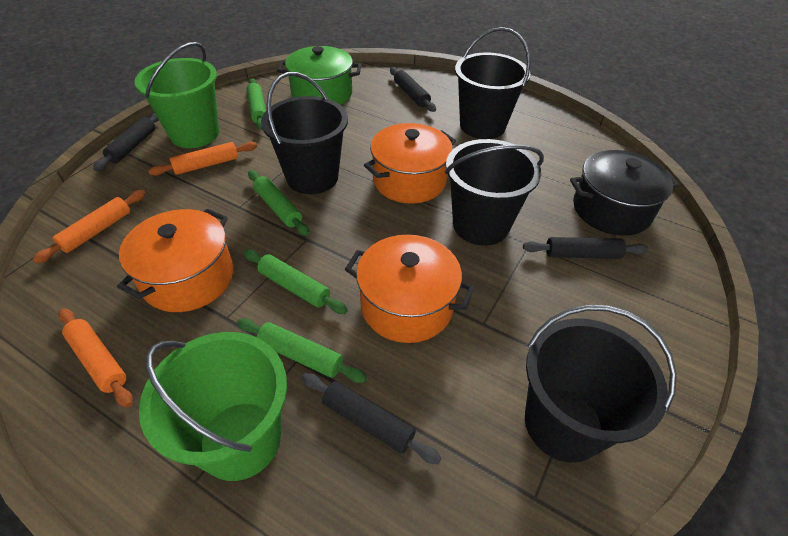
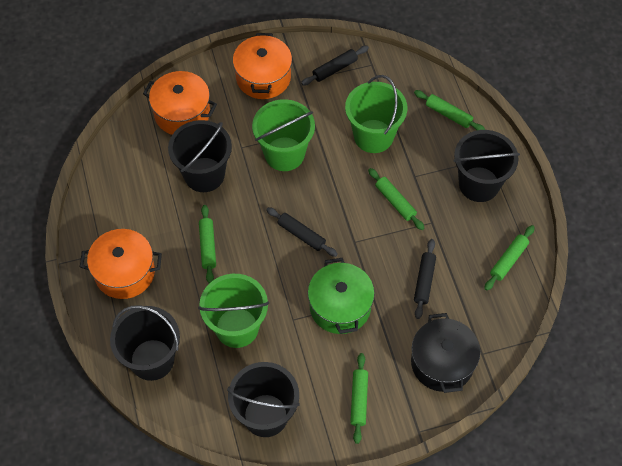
black rolling pin: [93,113,159,171] [302,373,441,464] [390,67,436,112] [523,237,649,259] = 4 -> [266,207,338,257] [301,46,369,86] [414,239,436,319] = 3
green bucket: [134,42,219,148] [139,332,287,481] = 2 -> [198,274,269,348] [252,99,315,171] [345,75,407,153] = 3
green rolling pin: [237,318,367,383] [243,249,348,314] [247,78,266,130] [248,170,309,236] = 4 -> [199,205,216,283] [350,353,368,444] [368,168,424,230] [414,90,486,130] [484,225,535,291] = 5
orange rolling pin: [32,190,146,264] [59,308,133,408] [148,141,257,176] = 3 -> none = 0

